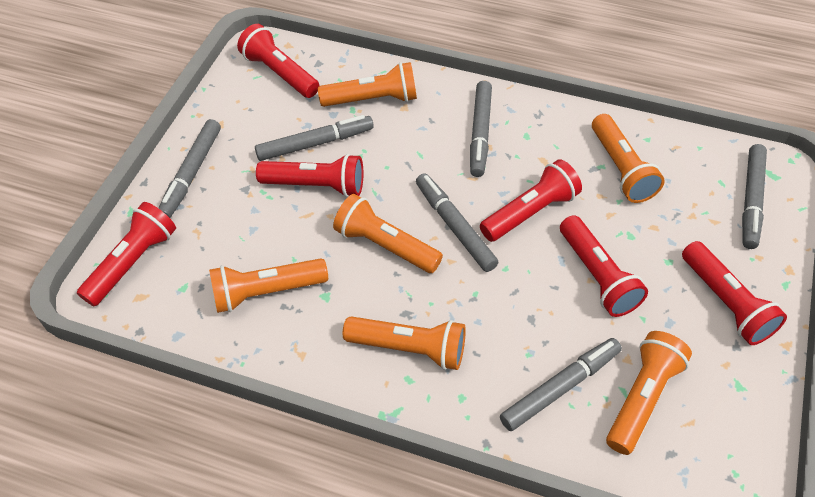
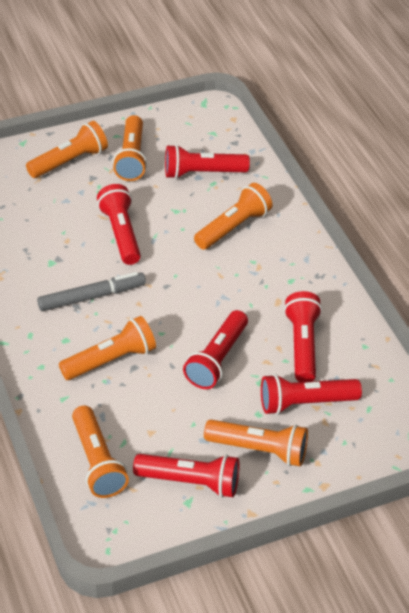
grey marker: [159,119,221,218] [255,115,374,161] [416,173,499,272] [470,81,492,177] [500,338,622,431] [742,144,767,249] = 6 -> [37,272,146,311] = 1

